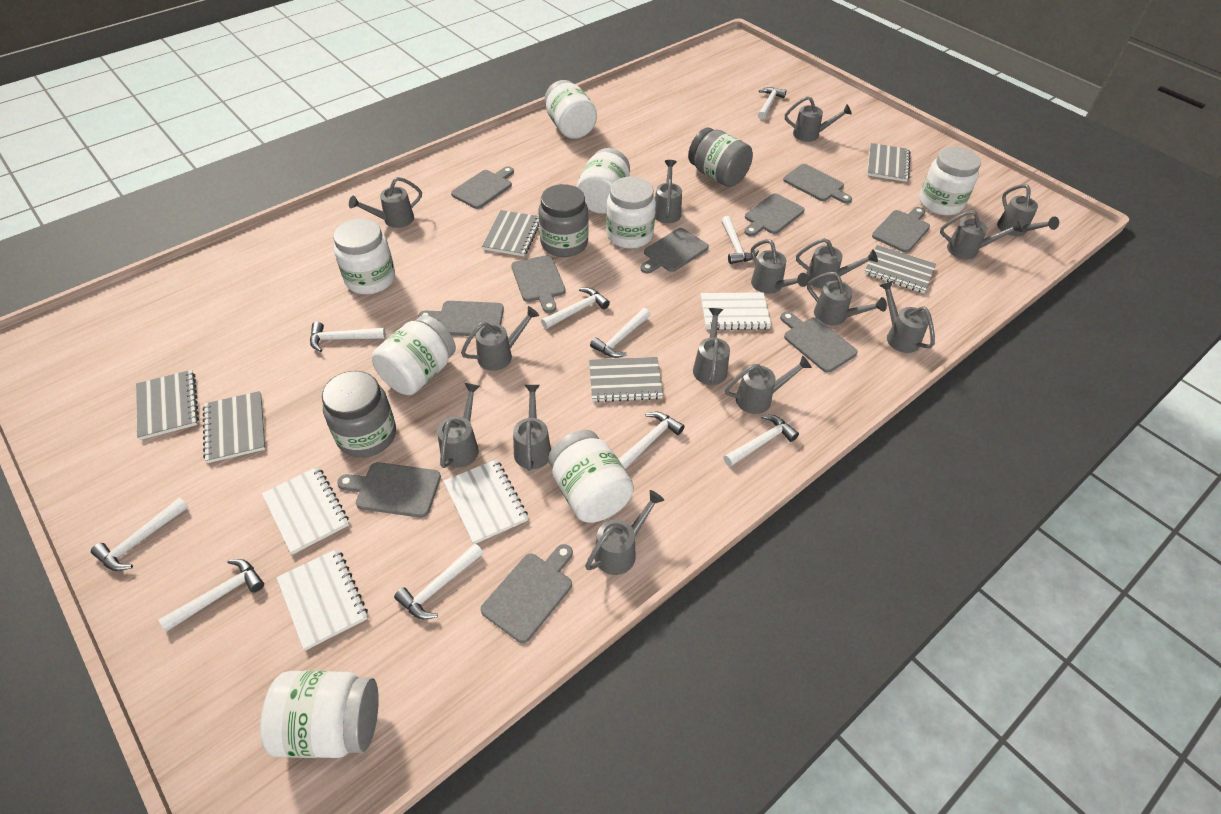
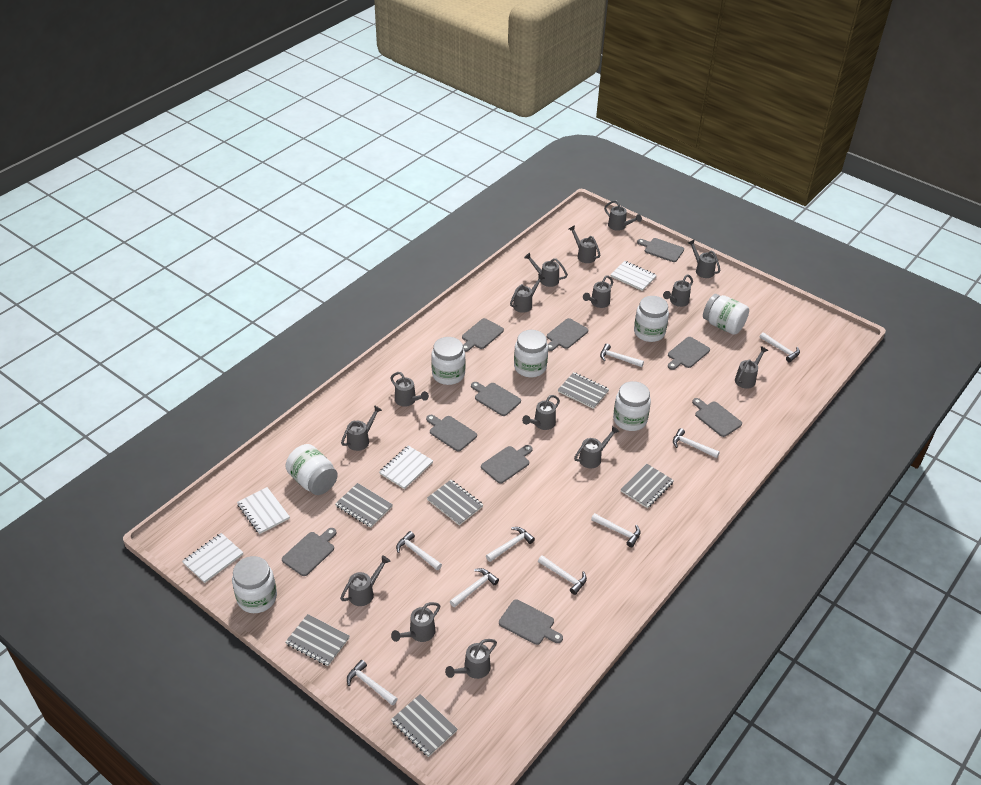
grey jar: [322,371,396,458] [539,184,589,257] [688,127,753,187] = 3 -> none = 0
white hammer: [91,497,189,571] [159,559,264,632] [310,322,386,352] [394,543,483,619] [541,288,610,329] [590,308,650,358] [618,412,685,469] [721,216,759,264] [724,415,799,467] [758,87,787,120] = 10 -> [347,660,398,706] [396,531,442,570] [450,568,499,607] [486,527,535,562] [538,555,587,595] [591,513,641,547] [600,344,644,367] [673,428,720,458] [759,332,800,362] = 9
white jar: [260,670,379,758] [333,218,395,294] [372,315,456,395] [544,80,597,139] [548,430,634,523] [577,148,630,214] [606,176,656,249] [919,147,981,215] = 8 -> [232,556,277,613] [285,444,338,495] [431,337,465,385] [514,330,548,377] [613,381,651,431] [634,296,669,342] [703,294,749,335] = 7

